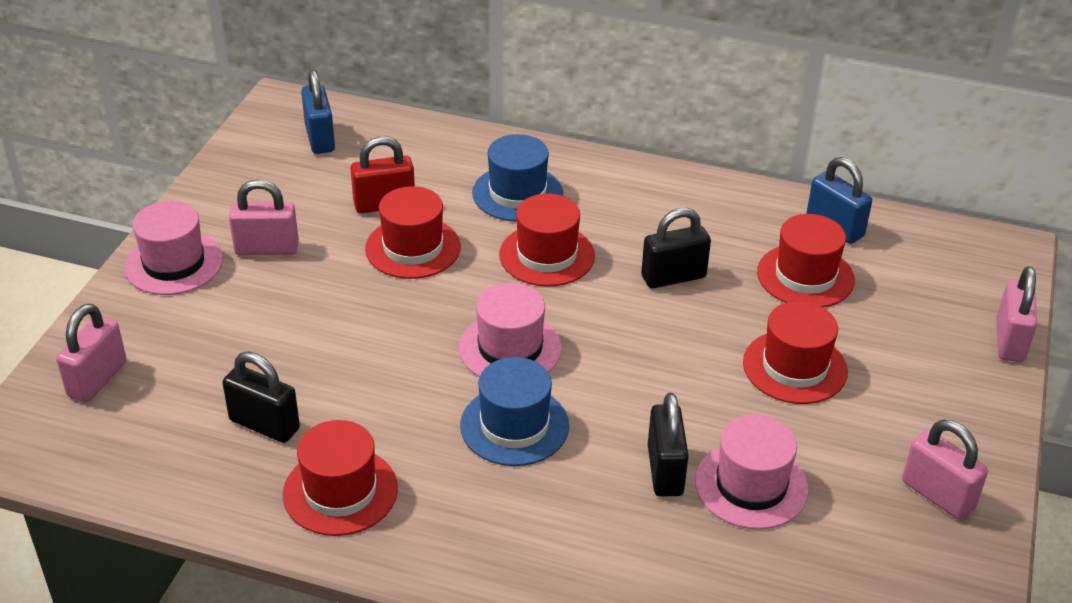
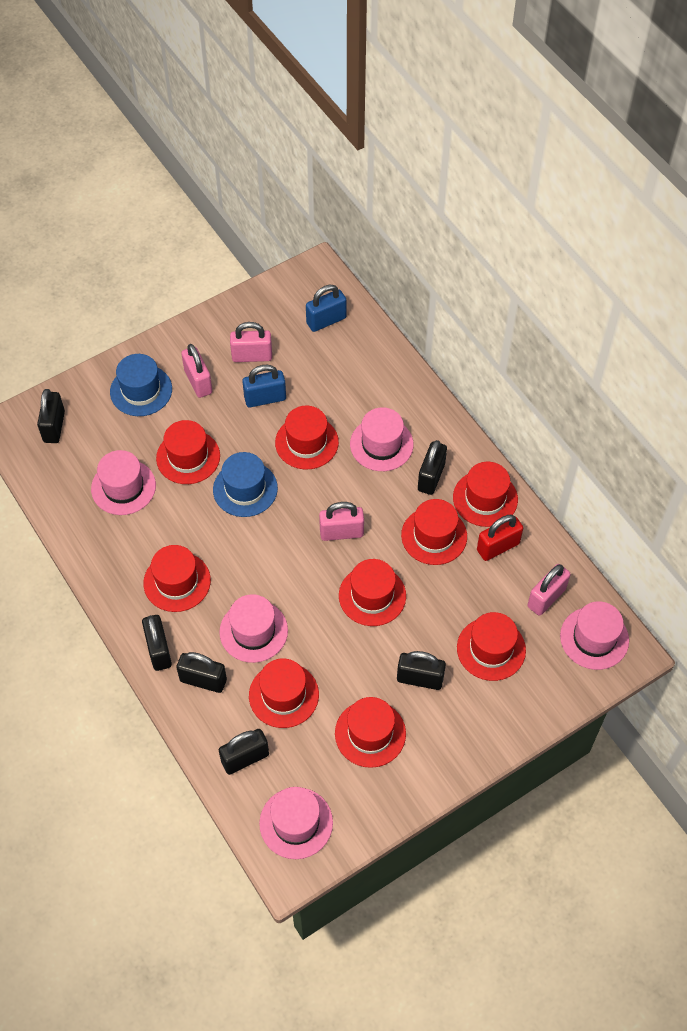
black padlock: [222,352,300,443] [641,208,711,288] [648,393,689,497] = 3 -> [37,389,65,443] [142,615,172,671] [176,652,227,693] [219,729,269,775] [397,651,446,690] [418,440,447,495] = 6
pink hat: [124,201,223,295] [459,283,562,377] [695,415,809,529] = 3 -> [91,450,156,515] [219,594,288,663] [259,787,333,859] [350,407,414,471] [560,601,629,670] = 5
red hat: [283,420,398,536] [365,186,461,279] [499,194,595,286] [743,301,848,404] [757,214,855,307] = 5 -> [143,545,211,612] [156,420,220,484] [249,658,319,728] [275,406,339,469] [335,697,406,768] [339,559,406,626] [401,499,467,565] [453,462,518,527] [457,612,526,681] = 9

